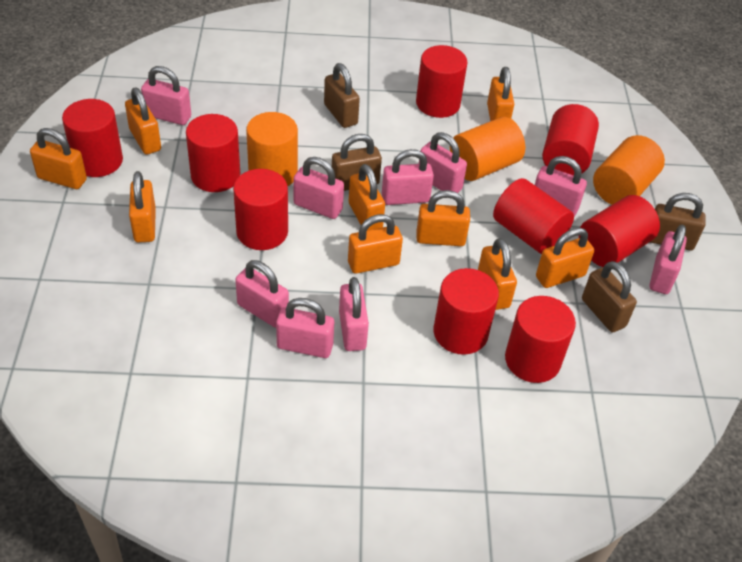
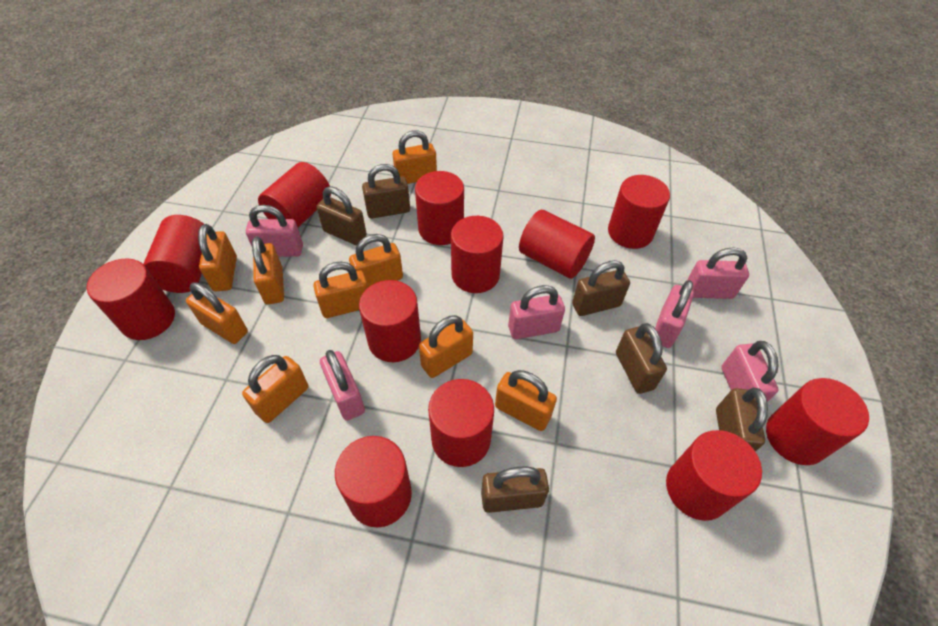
brown padlock: [324,63,360,128] [332,134,382,191] [582,261,637,333] [650,193,706,251] = 4 -> [316,186,367,245] [362,164,410,219] [481,466,549,513] [572,260,630,316] [616,323,667,394] [716,387,768,452] = 6
orange cylinder: [246,112,298,186] [450,117,525,181] [593,135,665,205] = 3 -> none = 0
pink padlock: [141,66,191,125] [235,260,289,328] [276,298,334,358] [293,157,344,219] [339,277,369,351] [382,149,434,205] [419,132,467,193] [535,156,587,216] [649,225,687,294] = 9 -> [246,205,303,257] [320,350,365,421] [508,285,565,339] [655,280,694,348] [687,247,749,299] [721,341,779,402] = 6
red cylinder: [62,99,123,177] [186,114,240,192] [233,169,288,250] [416,45,468,118] [434,268,499,355] [493,178,574,254] [505,296,576,383] [542,104,599,176] [578,195,660,267] = 9 -> [87,259,175,340] [143,215,204,293] [258,162,331,227] [335,436,412,528] [359,280,421,362] [415,171,464,245] [428,379,494,467] [451,216,504,293] [519,210,595,279] [608,175,670,249] [666,430,762,521] [766,378,869,465] = 12

